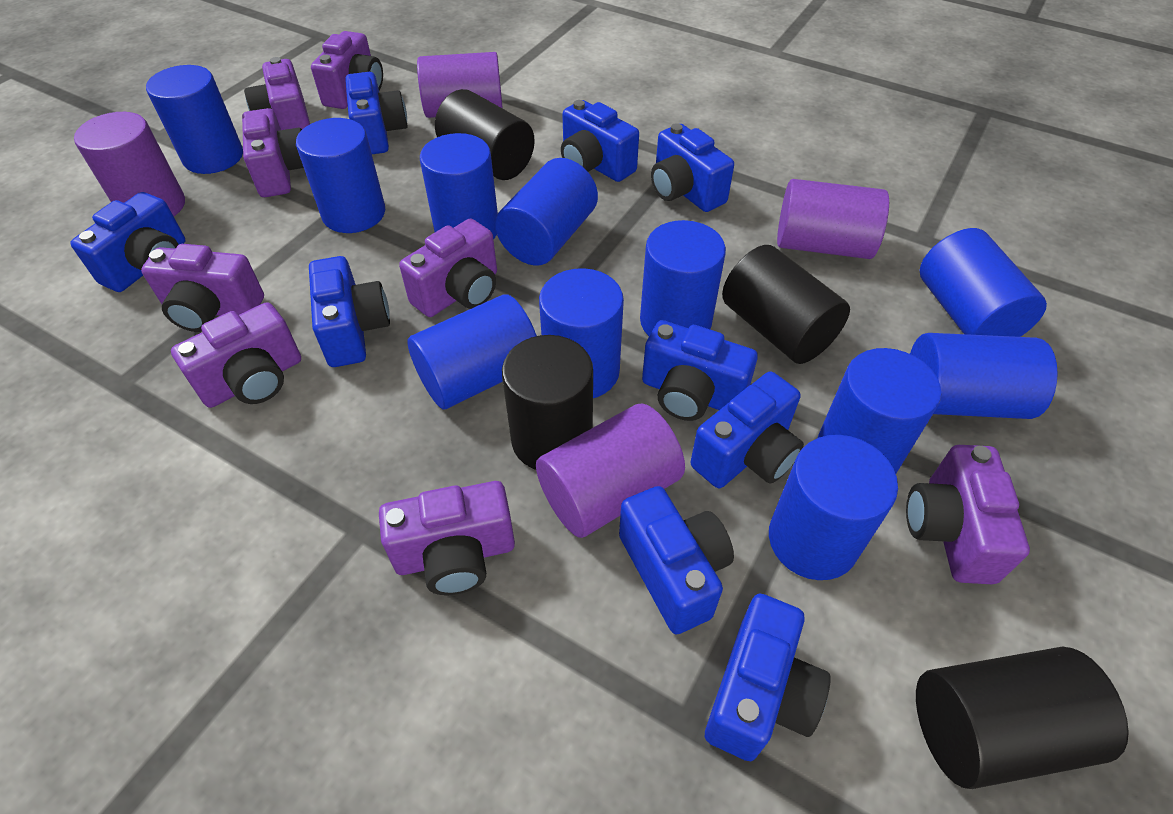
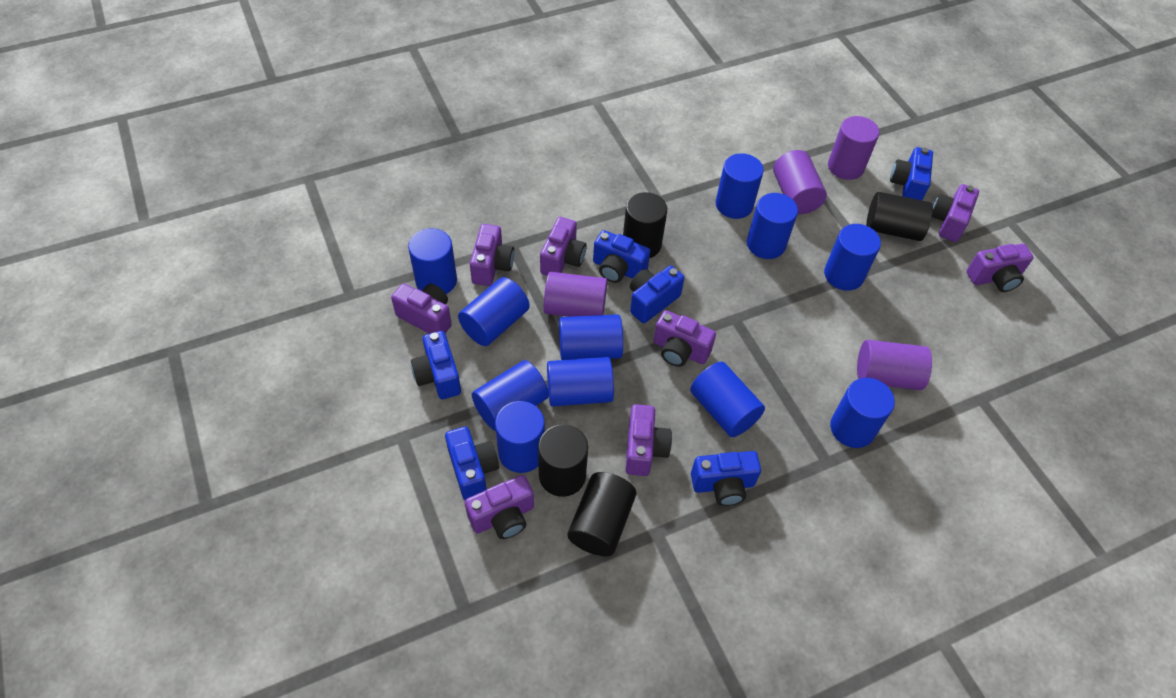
blue camera: [70,192,186,292] [309,256,390,367] [345,72,407,154] [561,100,639,182] [619,486,734,634] [642,320,758,421] [651,123,734,212] [690,372,804,488] [705,594,831,761] = 9 -> [411,331,461,399] [445,426,499,500] [593,230,650,283] [630,265,684,323] [691,451,761,506] [890,147,933,200] = 6

